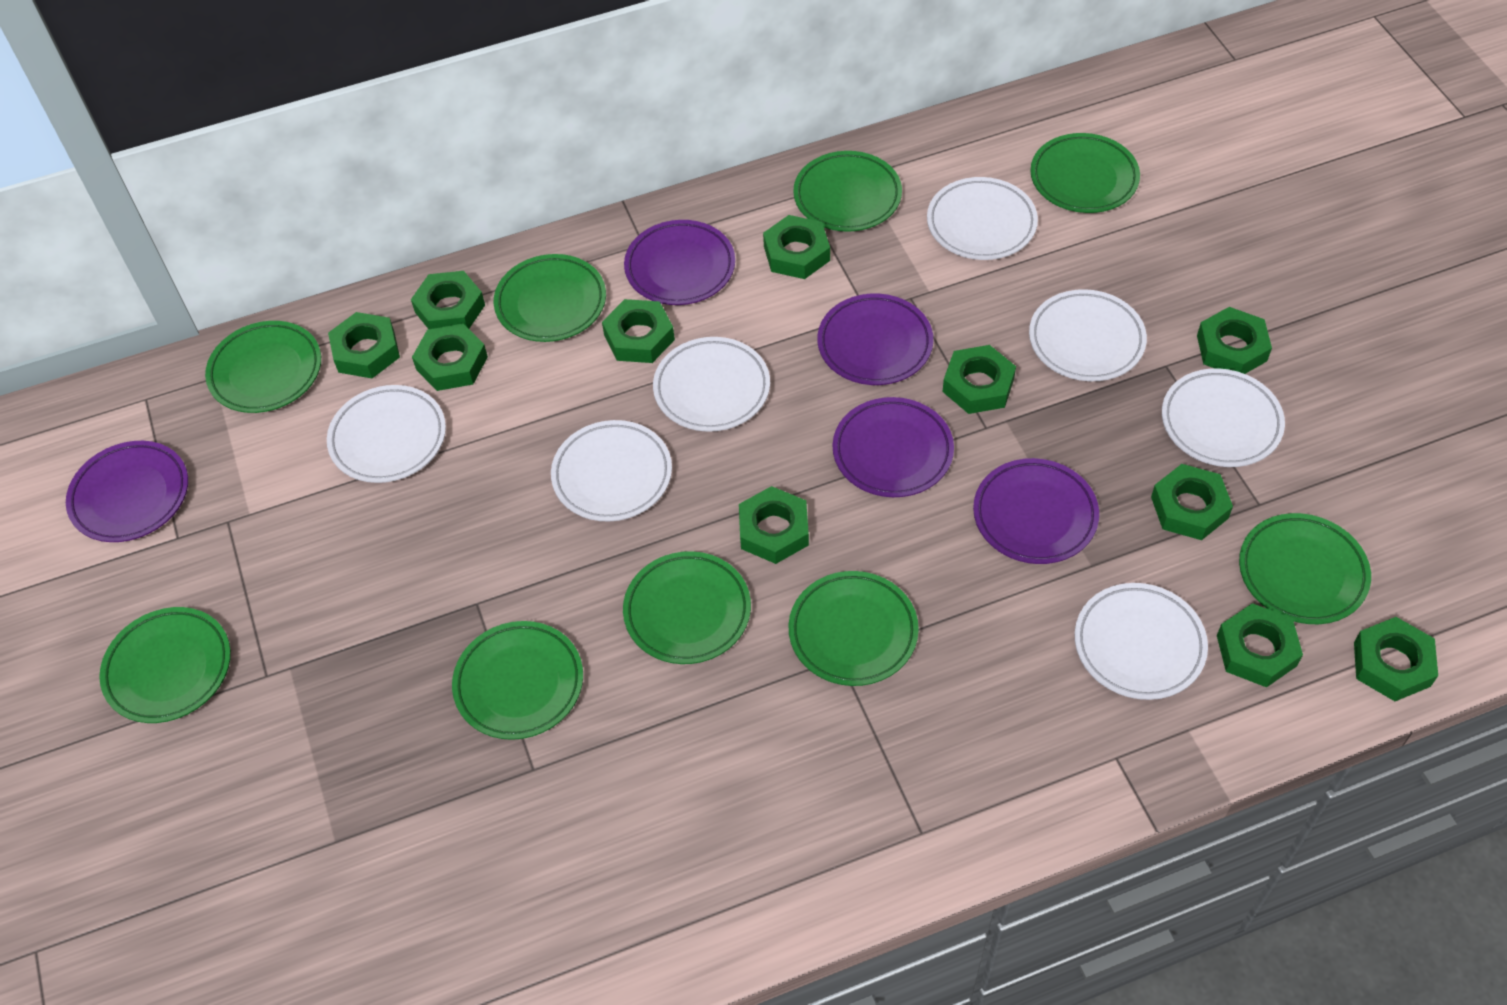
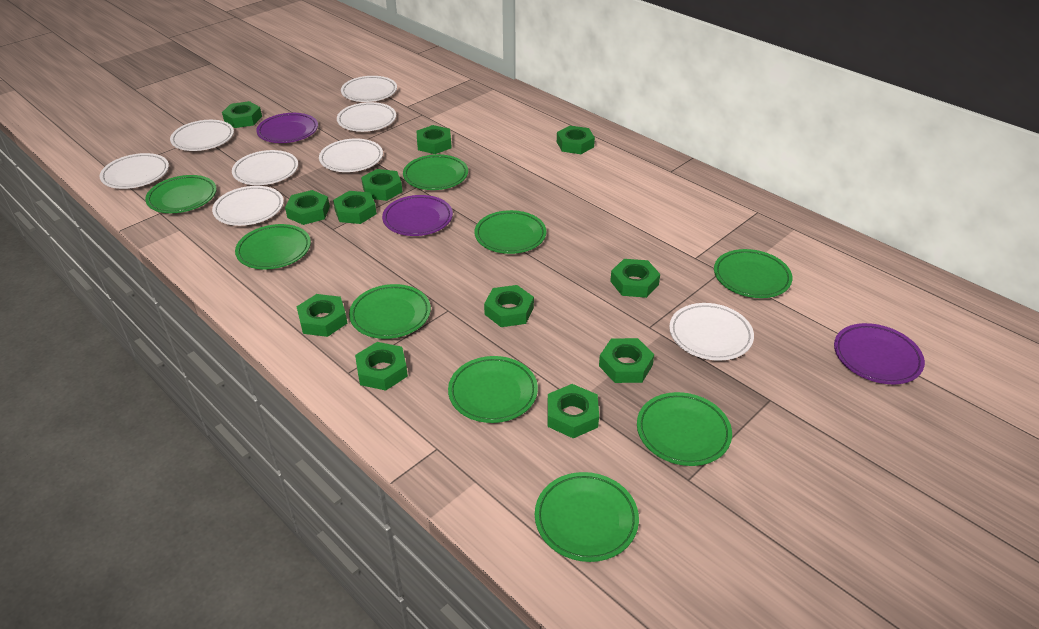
green nut: [328,312,400,378] [411,271,485,329] [412,324,488,391] [602,299,675,363] [739,486,809,564] [763,215,830,279] [943,345,1016,414] [1151,464,1233,540] [1197,307,1272,374] [1217,603,1303,687] [1354,617,1438,701] = 11 -> [222,101,262,128] [285,190,330,225] [297,294,347,337] [333,191,377,224] [355,342,408,391] [361,169,403,201] [417,125,452,154] [484,285,534,327] [547,384,599,438] [557,126,595,154] [599,338,654,383] [610,259,660,298] = 12
purple plate: [66,441,188,542] [624,220,735,305] [817,294,933,385] [833,397,954,497] [973,458,1099,564] = 5 -> [256,113,318,143] [382,195,453,236] [834,323,925,384] = 3
white plate: [327,385,446,483] [551,420,672,522] [653,337,770,432] [927,177,1038,260] [1029,289,1147,381] [1075,583,1208,700] [1162,368,1285,467] = 7 -> [100,153,169,189] [170,120,234,151] [212,186,284,226] [232,150,298,185] [319,139,383,172] [337,102,396,132] [341,76,397,102] [669,303,754,361] = 8

